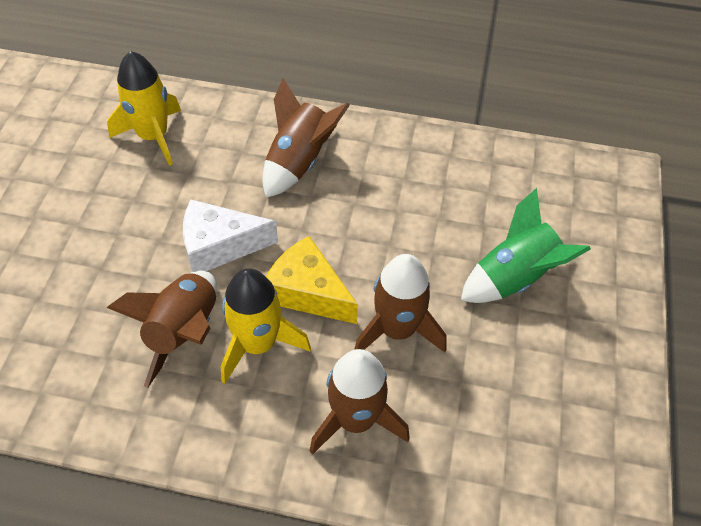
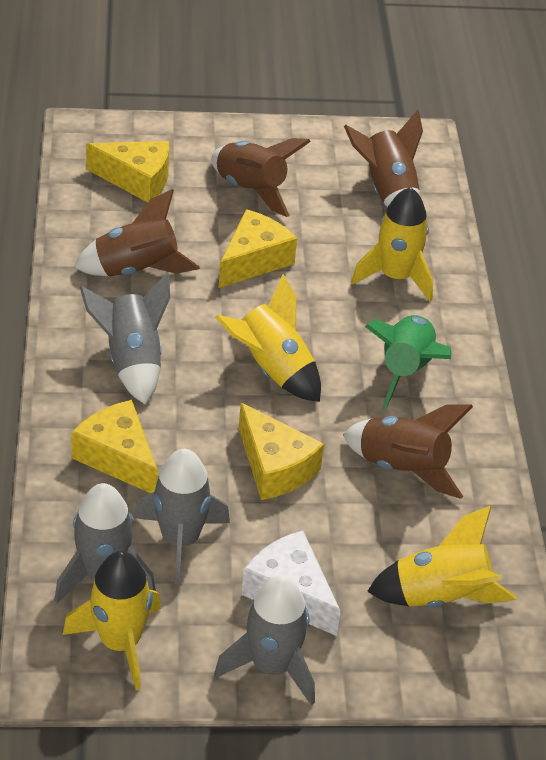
grey rocket: none = 0 -> [55,483,156,603] [80,273,170,404] [133,449,230,584] [214,576,315,706] = 4
yellow cheese: [266,236,358,324] = 1 -> [71,400,158,493] [86,141,169,203] [219,209,297,288] [239,403,324,500] = 4
yellow rocket: [107,51,181,166] [221,268,311,384] = 2 -> [63,551,161,690] [215,274,321,402] [351,187,433,301] [367,506,517,607] = 4

